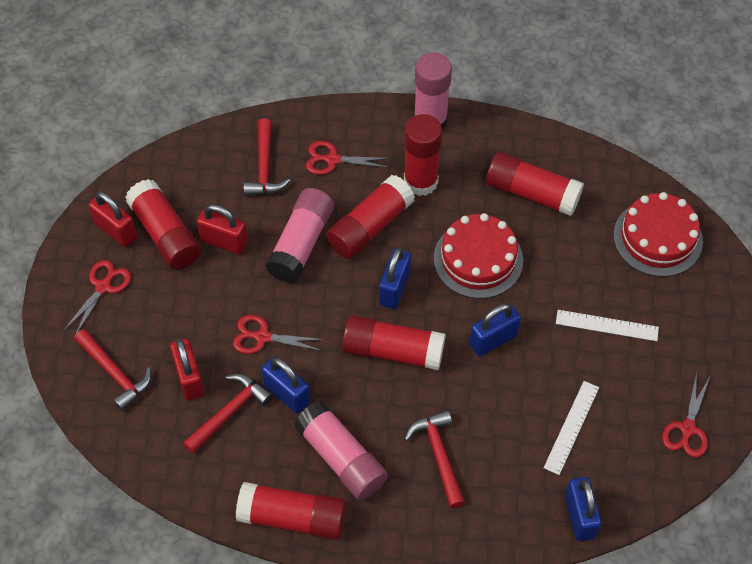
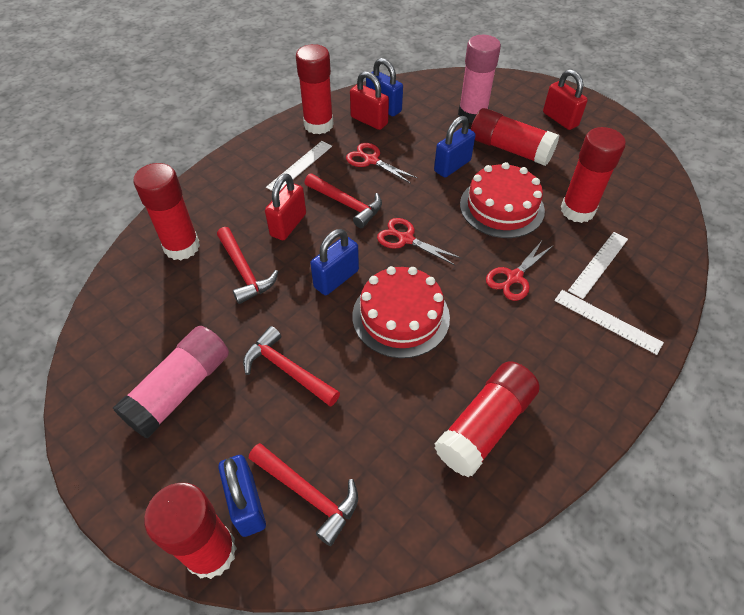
pink glue stick: [265,188,334,283] [294,400,388,500] [414,52,452,131] = 3 -> [113,326,229,438] [458,35,501,123] = 2
red scissors: [63,260,131,335] [233,315,325,354] [306,141,391,175] [662,373,710,457] = 4 -> [346,143,417,184] [377,218,461,266] [486,241,554,301] = 3
white ruler: [544,381,599,475] [556,310,659,341] = 2 -> [266,141,332,191] [554,290,664,355] [568,232,628,299] = 3

